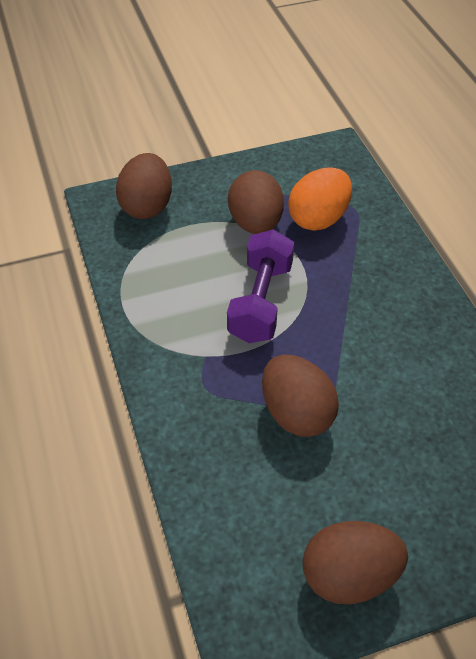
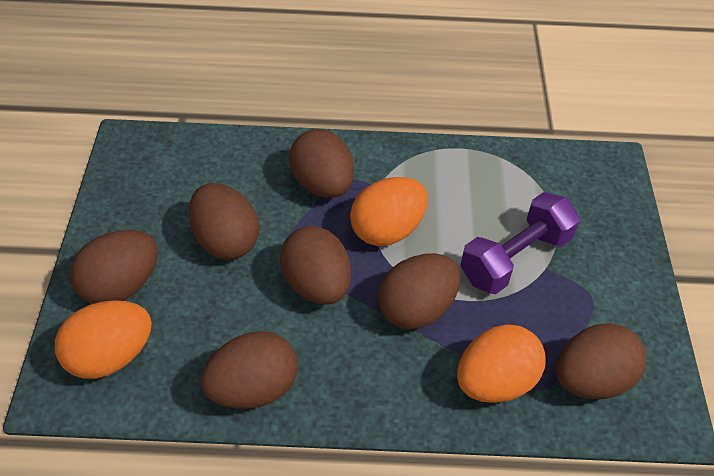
brown egg: [116,153,172,219] [228,170,284,234] [262,355,339,437] [303,521,408,604] = 4 -> [70,230,158,304] [189,183,259,260] [200,331,298,409] [280,226,351,304] [289,129,354,198] [378,253,461,329] [556,323,646,399] = 7
orange egg: [288,167,352,231] = 1 -> [55,300,152,379] [350,177,428,246] [457,324,545,403] = 3

